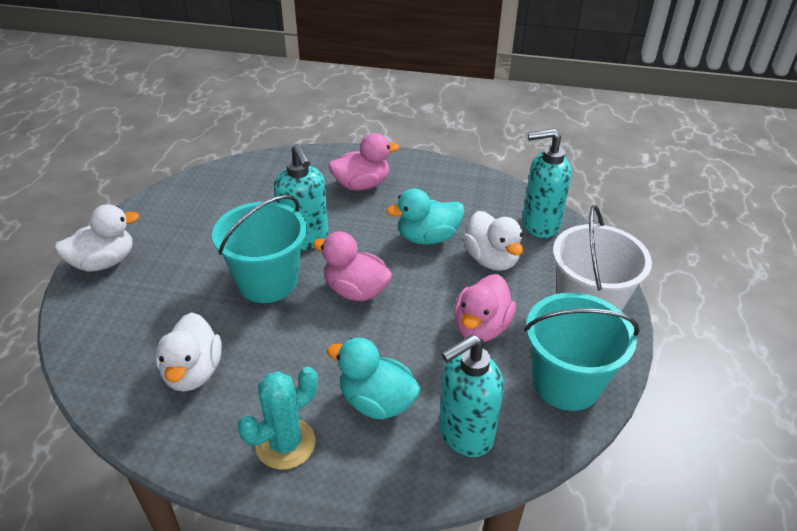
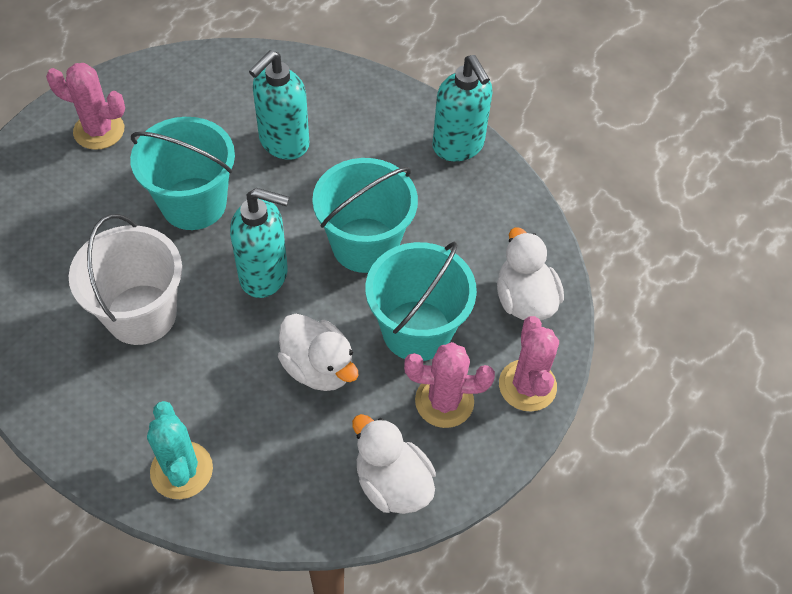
pink cactus: none = 0 -> [46,63,125,150] [404,342,495,428] [499,316,559,412] = 3
pink duck: [313,232,392,301] [329,133,400,190] [454,274,516,342] = 3 -> none = 0
turquoise bucket: [212,195,307,303] [524,293,640,411] = 2 -> [130,117,235,230] [312,158,418,273] [365,241,477,361] = 3
turquoise duck: [327,338,421,420] [387,188,464,245] = 2 -> none = 0

